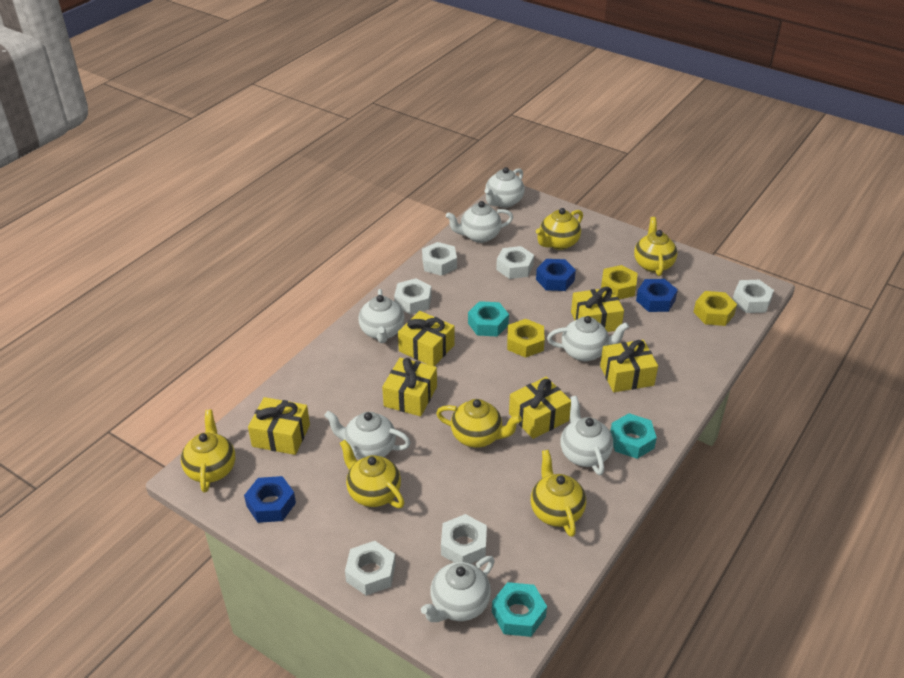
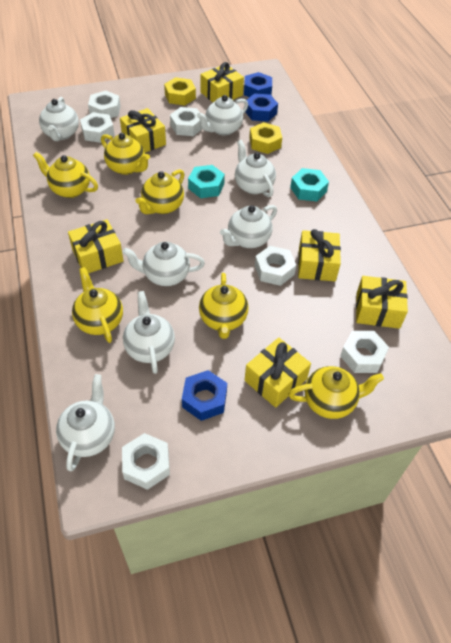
turquoise nut: [468,301,509,337] [492,582,547,637] [610,413,657,459] = 3 -> [188,165,225,198] [290,168,329,201] = 2
yellow nut: [507,319,545,358] [601,265,638,300] [694,291,737,326] = 3 -> [164,77,196,106] [249,122,282,154] = 2

